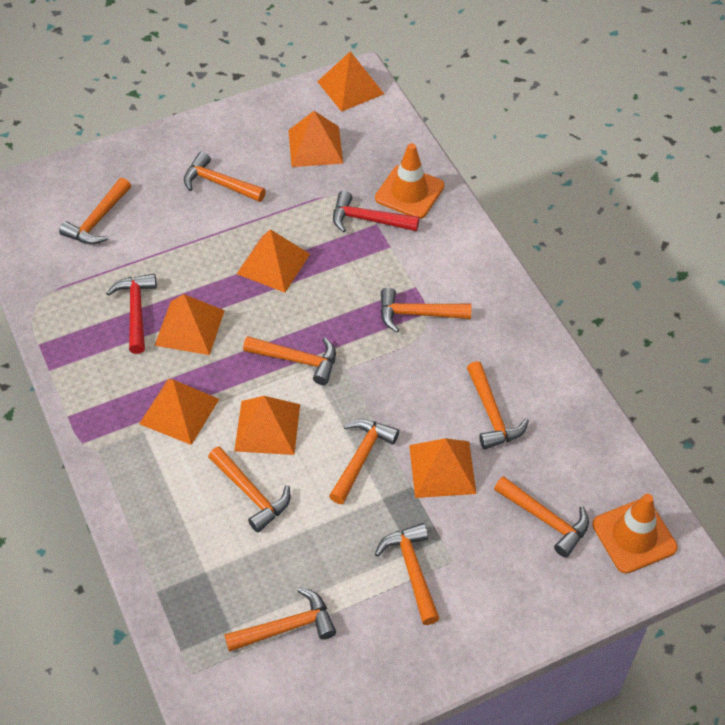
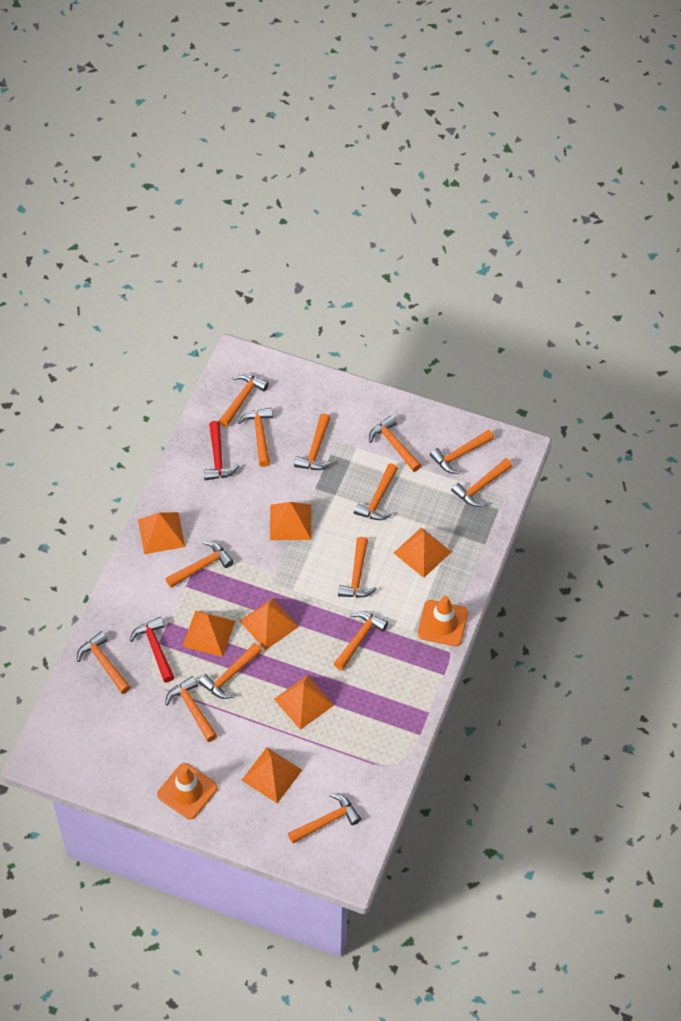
orange hammer: [59,178,131,245] [184,152,266,202] [208,446,291,533] [224,587,336,652] [243,336,336,385] [329,419,399,504] [375,523,440,625] [380,287,471,332] [467,361,529,449] [494,476,589,558] = 10 -> [77,631,131,694] [165,541,234,588] [165,676,218,742] [198,643,262,699] [219,374,269,427] [238,407,273,467] [288,793,361,844] [294,413,332,470] [334,611,388,670] [338,537,377,598] [354,463,398,520] [369,415,421,472] [430,430,494,474] [451,458,512,507] = 14

